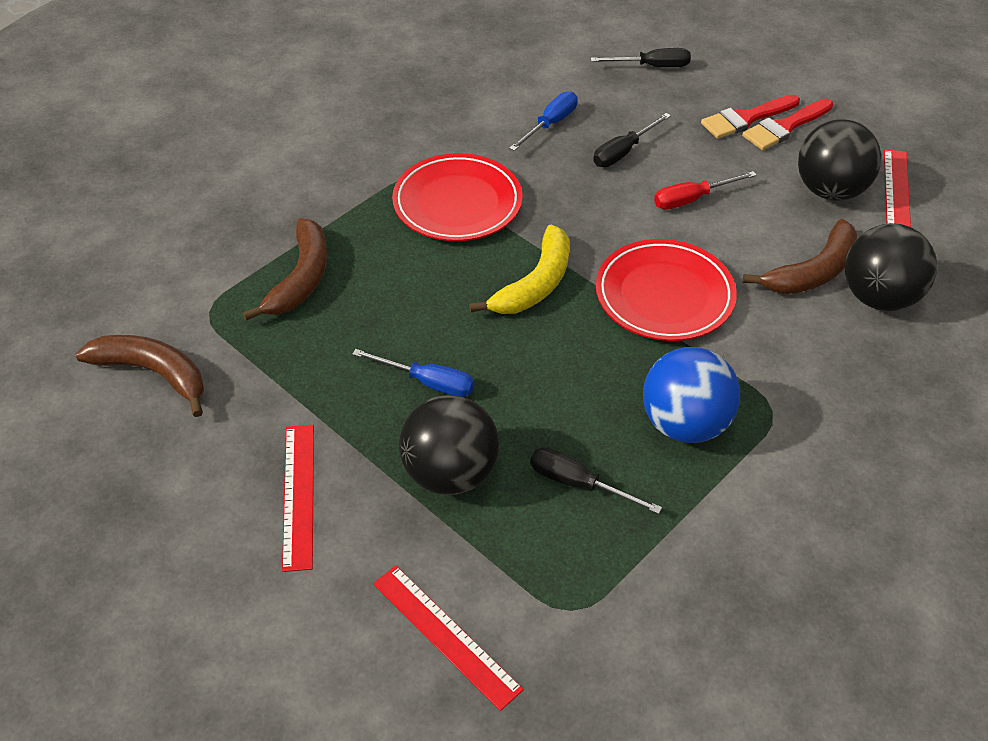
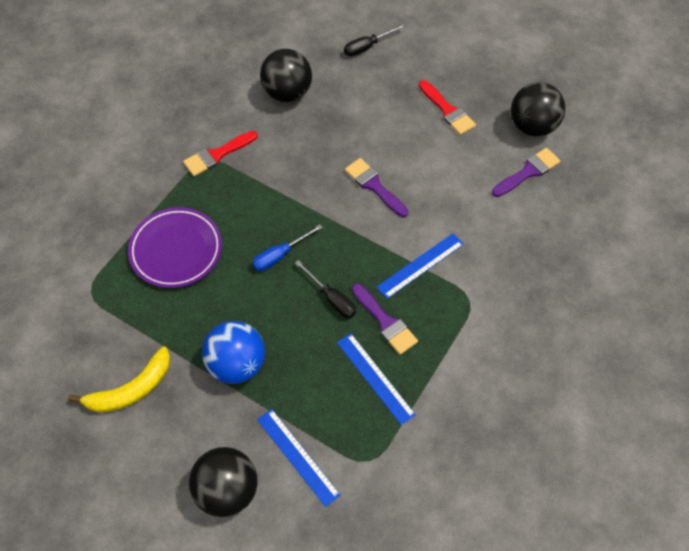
black screwdriver: [530,447,662,514] [591,48,691,67] [593,113,671,167] = 3 -> [295,260,356,318] [344,24,406,56] = 2
blue ruler: none = 0 -> [257,409,341,507] [337,333,416,425] [376,233,464,299] = 3
blue screwdriver: [352,349,474,397] [509,91,578,151] = 2 -> [252,224,323,271] = 1
brown banana: [75,335,204,417] [243,218,328,321] [743,219,858,294] = 3 -> none = 0
purple brush: none = 0 -> [345,158,408,217] [352,284,418,355] [492,148,560,197] = 3
purple plate: none = 0 -> [128,207,222,288] = 1
red plate: [392,153,522,241] [596,239,737,341] = 2 -> none = 0
red ruler: [282,425,314,572] [373,566,524,711] [884,149,911,227] = 3 -> none = 0
red screwdriver: [654,171,757,210] = 1 -> none = 0

